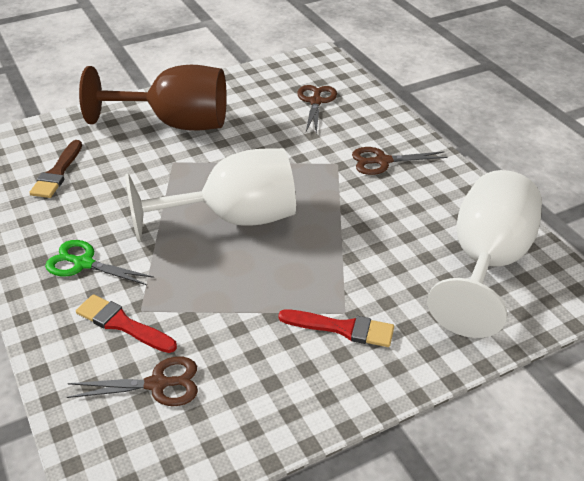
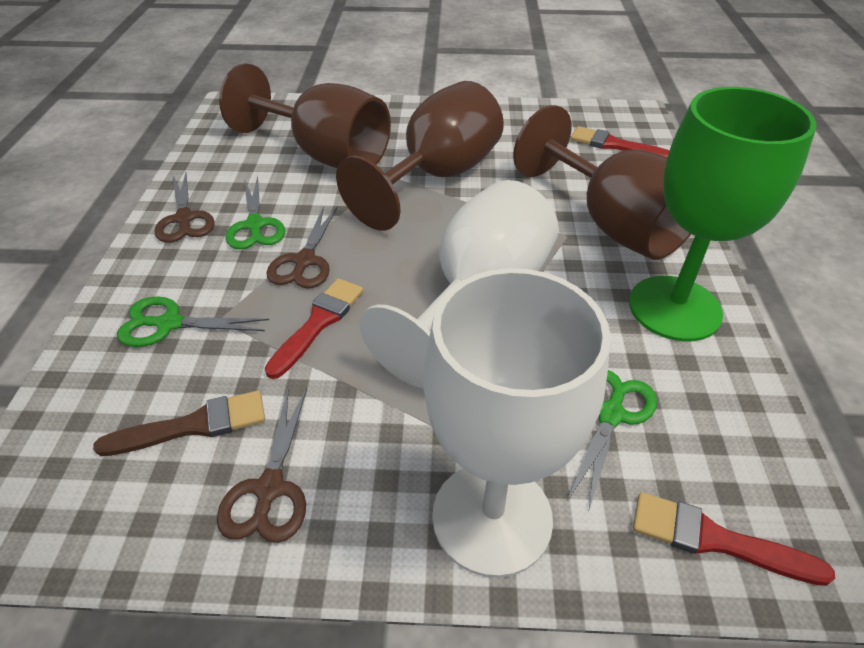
brown goblet: [79,65,227,131] = 1 -> [219,63,391,168] [336,81,504,231] [513,105,691,260] = 3
green goblet: none = 0 -> [629,87,816,341] = 1
green scissors: [45,240,154,285] = 1 -> [117,296,269,347] [226,176,285,249] [568,370,657,509] = 3
red brush: [76,294,177,353] [278,309,394,347] = 2 -> [265,278,364,379] [570,126,670,157] [633,492,835,586] = 3

